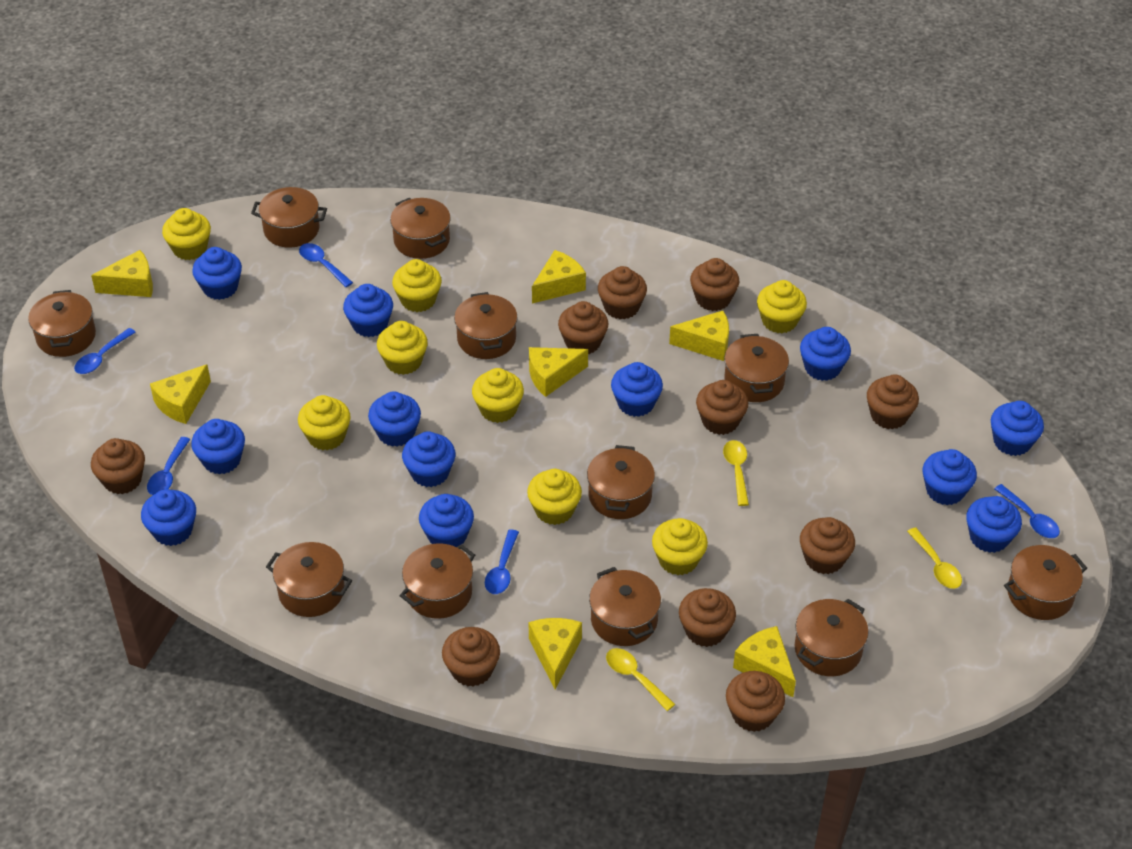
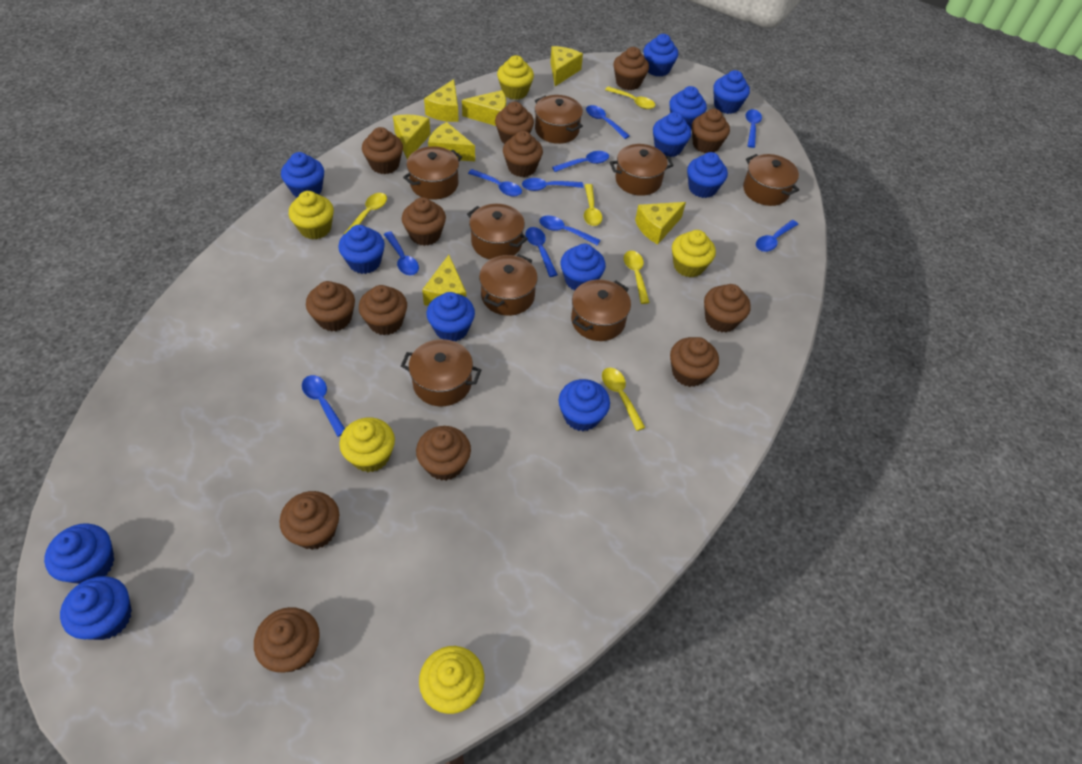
blue spoon: [74,328,136,374] [147,437,191,495] [299,243,353,287] [485,529,519,594] [994,484,1060,538] = 5 -> [302,375,345,437] [384,231,419,275] [468,169,522,196] [522,178,583,191] [525,227,558,277] [539,216,600,246] [552,151,609,172] [586,105,630,139] [746,109,762,148] [756,220,798,252] = 10
brown cupcake: [91,438,145,494] [442,627,500,687] [558,301,609,354] [598,266,647,319] [679,588,736,647] [690,258,740,311] [696,380,748,435] [726,671,785,732] [800,517,855,574] [867,374,919,429] = 10 -> [254,607,320,672] [279,491,339,550] [306,281,355,332] [359,285,407,335] [362,127,403,174] [402,197,446,246] [416,426,471,481] [495,102,534,144] [503,131,543,177] [613,47,649,90] [670,337,719,387] [692,109,730,153] [704,284,751,332] = 13
brown pot: [28,290,96,357] [251,187,327,248] [266,542,352,617] [390,198,451,259] [400,543,475,619] [454,292,518,359] [587,445,655,519] [589,567,661,646] [724,334,789,402] [795,599,869,676] [1004,545,1087,620] = 11 -> [401,339,481,406] [403,146,462,200] [467,204,528,259] [479,254,538,316] [535,95,583,144] [571,279,631,341] [610,144,674,196] [743,154,799,206] = 8
yellow cupcake: [162,208,211,260] [298,395,351,451] [377,321,428,375] [392,259,442,312] [472,368,524,423] [527,469,582,525] [652,518,708,575] [757,280,807,333] = 8 -> [289,191,334,239] [339,418,395,472] [419,646,484,714] [497,55,534,100] [672,230,716,278] = 5
yellow spoon: [606,648,675,711] [723,440,749,506] [907,527,962,589] = 3 -> [344,193,387,234] [584,184,602,226] [602,368,645,431] [605,86,655,109] [624,251,650,304] = 5

